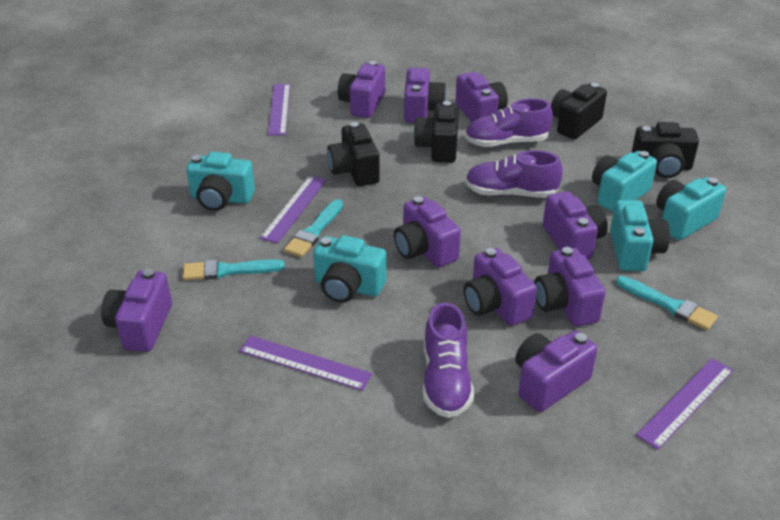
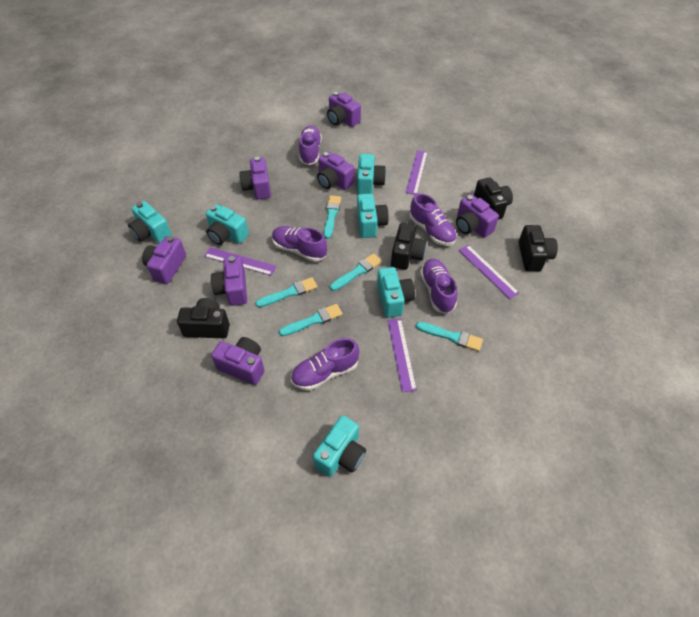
purple camera: [101,269,172,352] [338,61,385,118] [394,196,461,268] [404,68,447,123] [455,72,508,122] [463,248,537,326] [515,330,597,412] [534,247,605,327] [543,191,608,260] = 9 -> [142,236,186,284] [211,256,247,306] [211,337,265,385] [239,157,271,200] [317,151,354,190] [327,92,361,127] [456,194,499,238] = 7
purple shoe: [423,302,474,418] [465,98,553,147] [465,150,563,198] = 3 -> [272,226,327,262] [291,338,360,391] [299,125,322,165] [410,193,457,246] [420,259,457,314] = 5
turquoise brush: [183,259,285,280] [284,199,343,257] [616,276,718,330] = 3 -> [255,277,318,307] [279,304,343,336] [324,195,341,239] [330,253,382,291] [416,322,483,351] = 5
turquoise camera: [186,152,255,211] [313,235,386,303] [592,151,657,212] [610,200,670,271] [656,177,726,240] = 5 -> [128,201,172,243] [206,204,249,245] [313,415,366,477] [357,154,386,194] [357,194,389,238] [377,267,415,318] = 6

